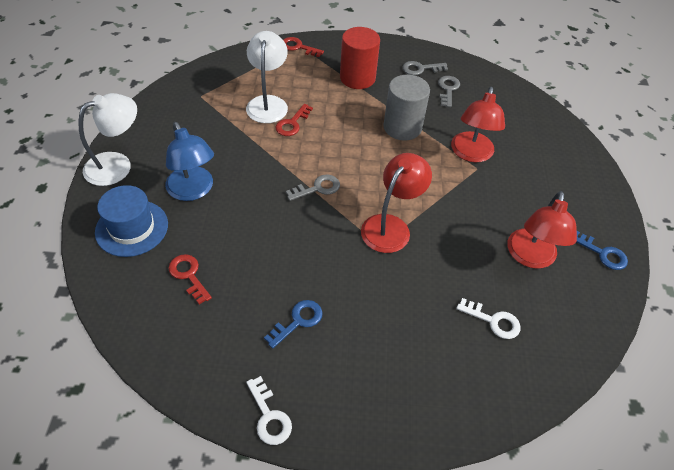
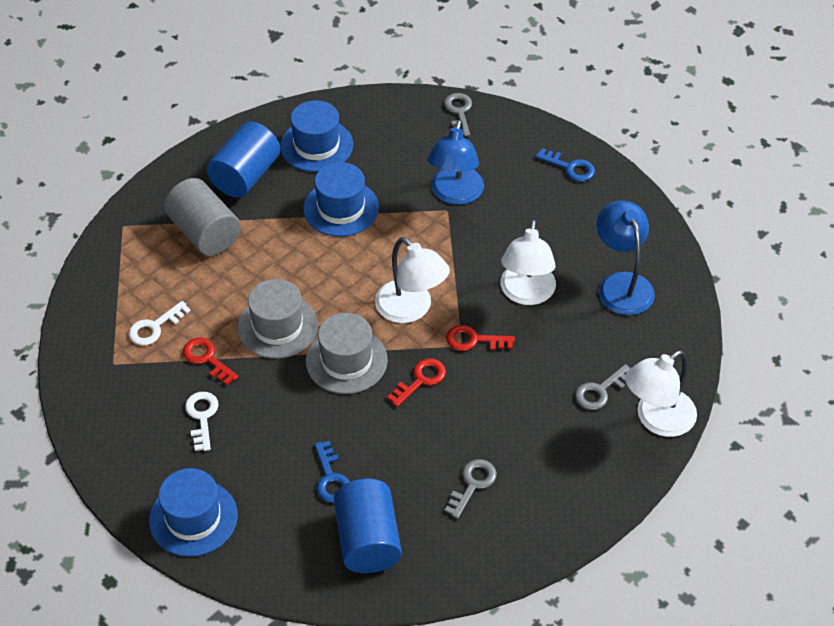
blue cylinder: none = 0 -> [206,121,280,198] [333,479,402,573] = 2
blue hat: [95,185,168,257] = 1 -> [149,468,238,557] [280,100,353,172] [303,162,379,237] = 3
blue lamp: [165,122,214,201] = 1 -> [428,120,484,205] [597,200,655,315] = 2
grey hat: none = 0 -> [237,279,318,359] [306,313,388,394] = 2
red cylinder: [340,27,380,89] = 1 -> none = 0
red lamp: [361,153,432,253] [451,87,505,162] [507,191,577,269] = 3 -> none = 0
white lamp: [78,93,137,186] [246,31,288,123] = 2 -> [375,237,450,323] [501,219,556,305] [625,350,697,437] = 3

